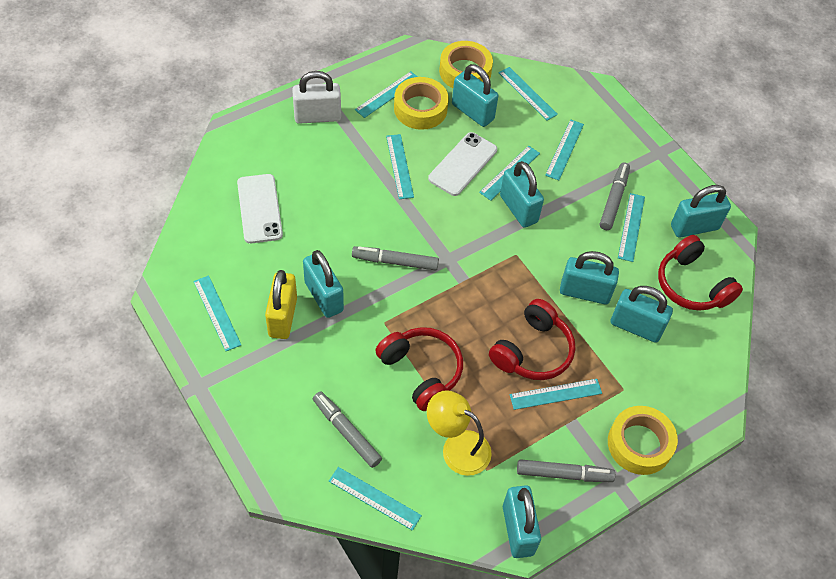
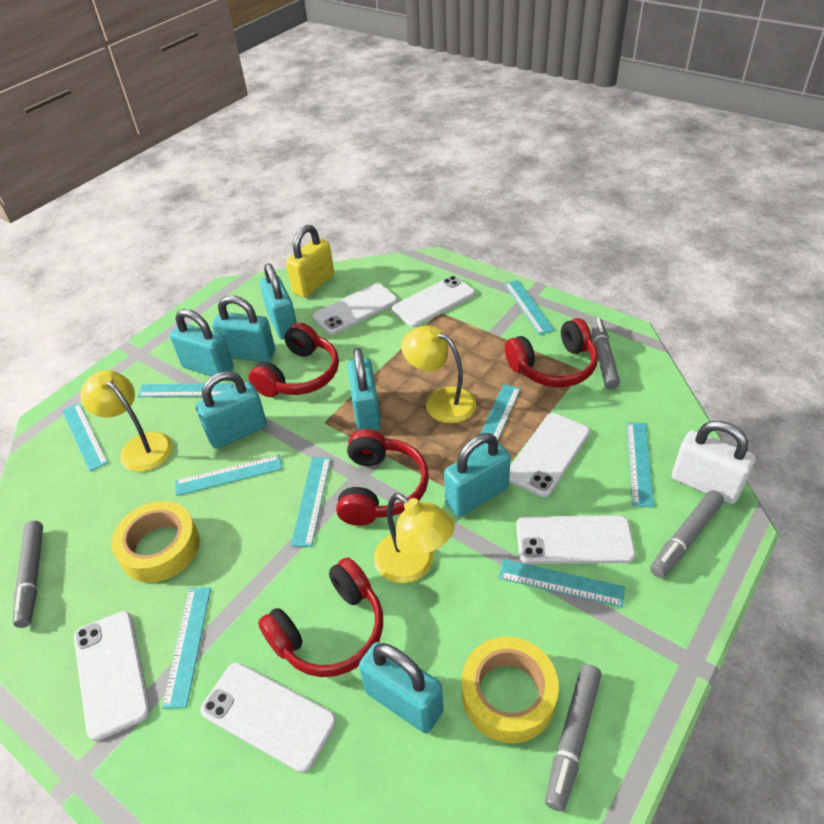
red headphones: [375,327,463,411] [489,299,576,380] [658,235,743,311] = 3 -> [248,323,339,397] [258,557,383,677] [336,429,429,526] [505,318,598,387] = 4
white phone: [237,174,283,244] [428,132,497,196] = 2 -> [74,611,150,741] [201,663,336,773] [313,283,398,335] [392,276,475,327] [509,413,590,497] [516,515,636,564] = 6
yellow lamp: [427,390,492,476] = 1 -> [80,370,172,472] [374,493,455,583] [401,326,476,423] = 3
yellow tape: [394,77,449,130] [439,41,493,88] [608,406,678,475] = 3 -> [111,501,200,583] [462,637,559,743] = 2

